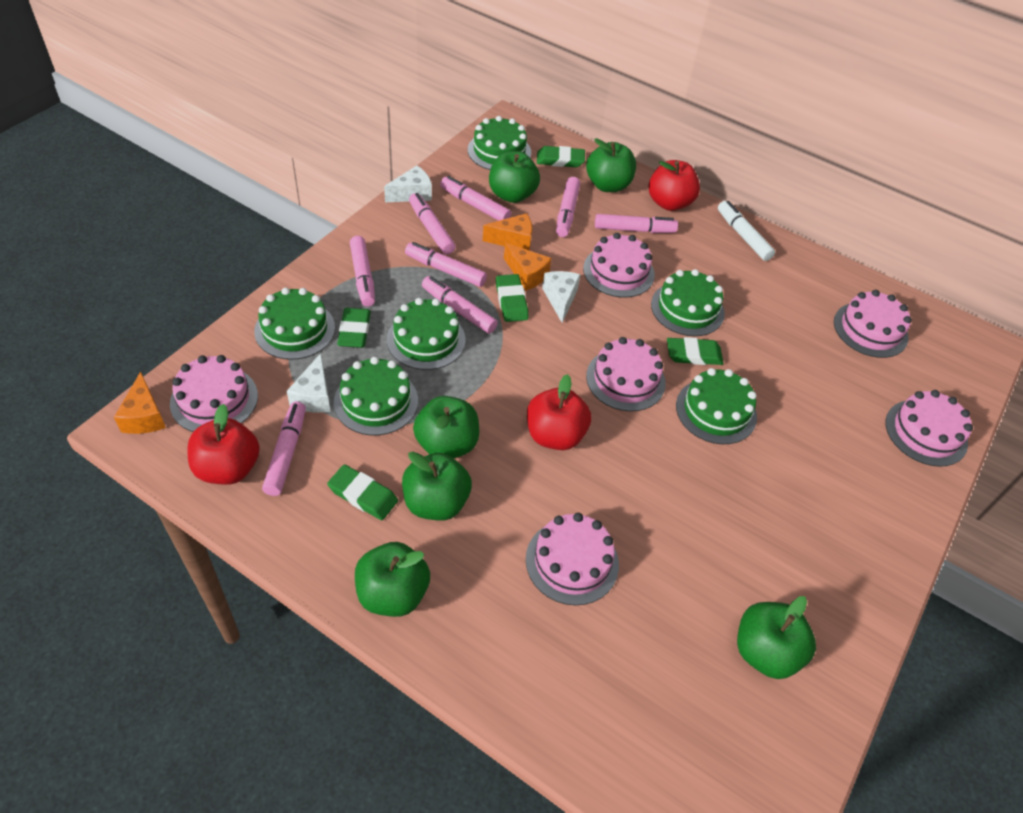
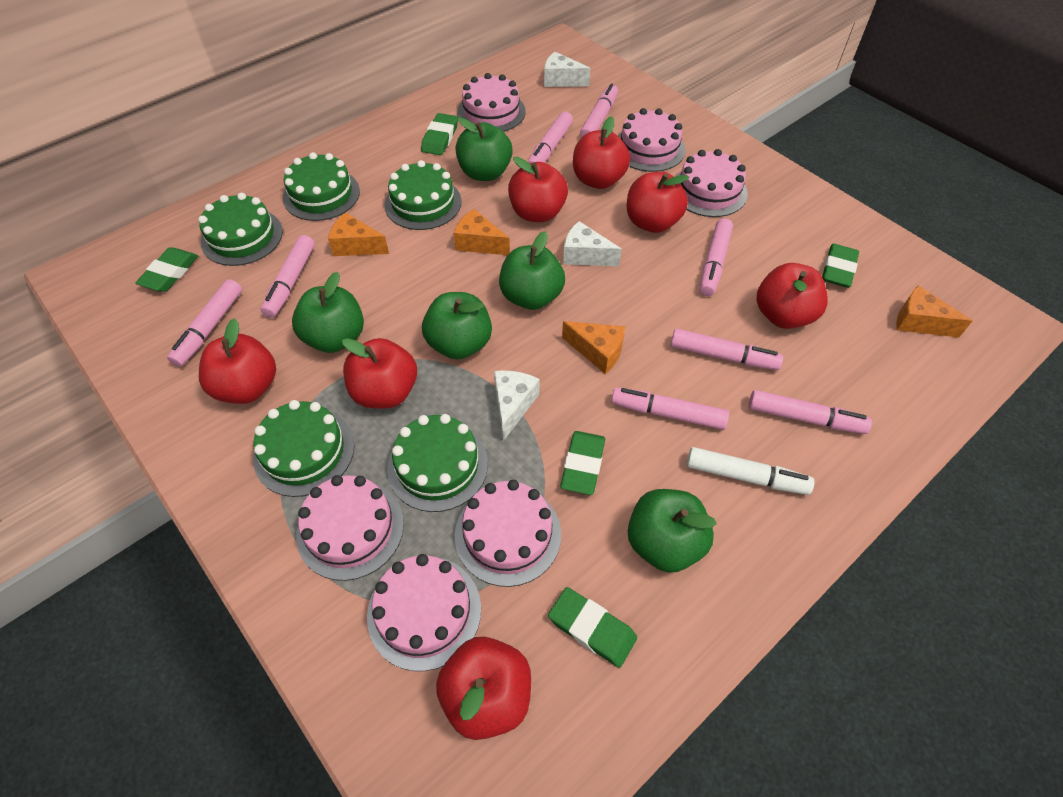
green apple: [355,542,430,617] [402,452,472,521] [413,396,479,458] [489,151,540,203] [586,138,636,192] [737,596,816,679] = 6 -> [292,272,364,353] [422,292,492,360] [455,118,513,181] [499,231,565,310] [628,489,717,573] = 5
green cake: [254,288,335,360] [334,357,418,436] [387,298,466,370] [468,116,531,170] [651,269,725,336] [676,368,757,444] = 6 -> [198,193,283,266] [253,400,354,497] [283,152,360,221] [384,160,461,230] [387,414,488,512] = 5
orange cheese: [114,371,166,434] [483,213,532,250] [504,243,552,291] = 3 -> [328,212,389,256] [453,209,510,255] [562,321,625,374] [896,285,972,337] = 4
red apple: [187,404,260,485] [527,374,591,450] [649,160,700,211] = 3 -> [199,318,276,404] [342,338,417,409] [436,637,531,740] [508,156,568,222] [573,116,630,189] [627,172,689,233] [757,263,828,329] = 7

